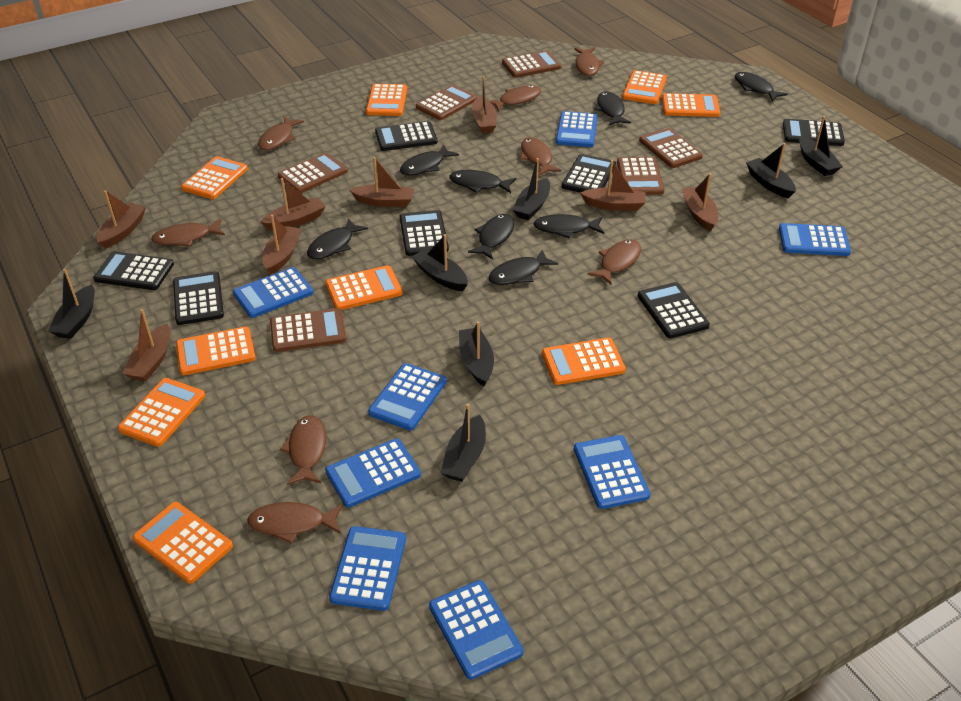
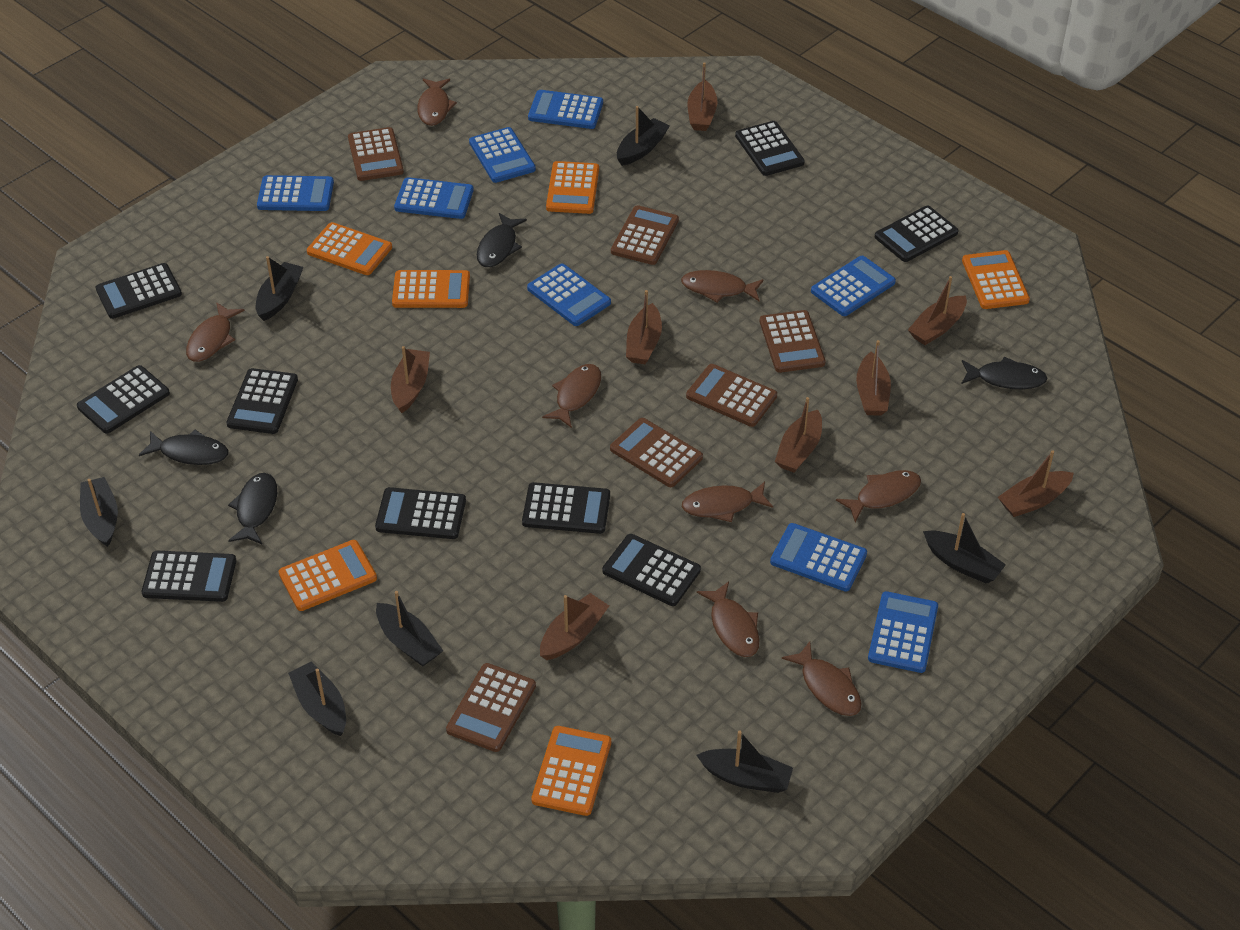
black calculator: [93,251,174,290] [173,271,224,325] [375,121,437,151] [400,210,449,256] [562,154,616,193] [638,282,710,338] [783,119,845,146] = 7 -> [77,365,170,434] [96,263,182,319] [142,551,236,602] [226,368,298,434] [375,487,466,539] [522,482,610,534] [602,534,701,606] [735,121,805,176] [875,206,958,262] = 9
black fish: [307,218,368,259] [400,145,459,175] [449,170,516,193] [468,214,514,259] [489,250,558,285] [534,214,604,239] [594,91,631,125] [735,72,788,102] = 8 -> [139,430,228,465] [228,473,277,544] [477,213,527,267] [961,356,1048,389] = 4
orange calculator: [118,378,205,447] [133,502,233,584] [176,326,256,375] [181,156,248,199] [325,265,403,310] [366,84,407,116] [542,338,626,385] [622,70,667,104] [662,93,720,117] = 9 -> [278,540,377,611] [307,222,392,275] [392,270,470,308] [531,726,611,816] [546,161,599,214] [962,250,1030,309] = 6

